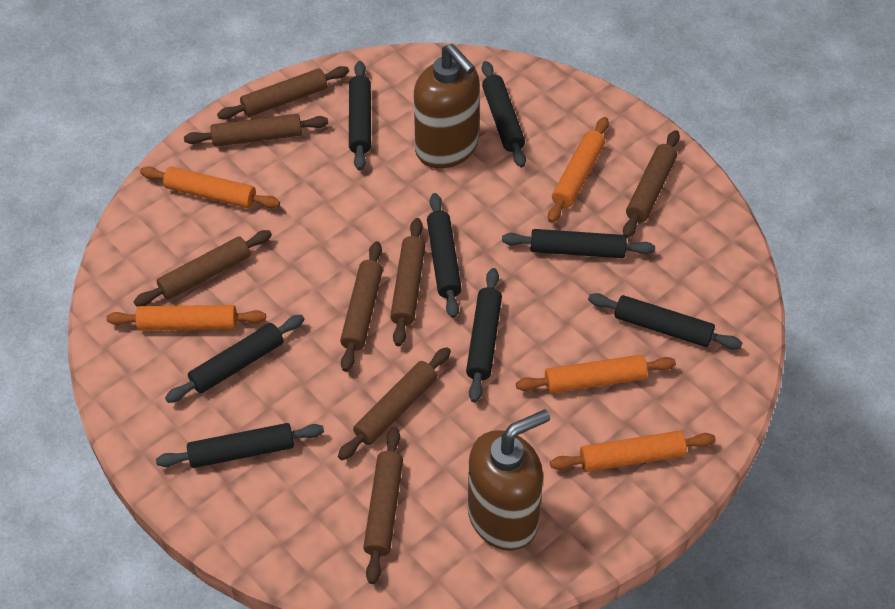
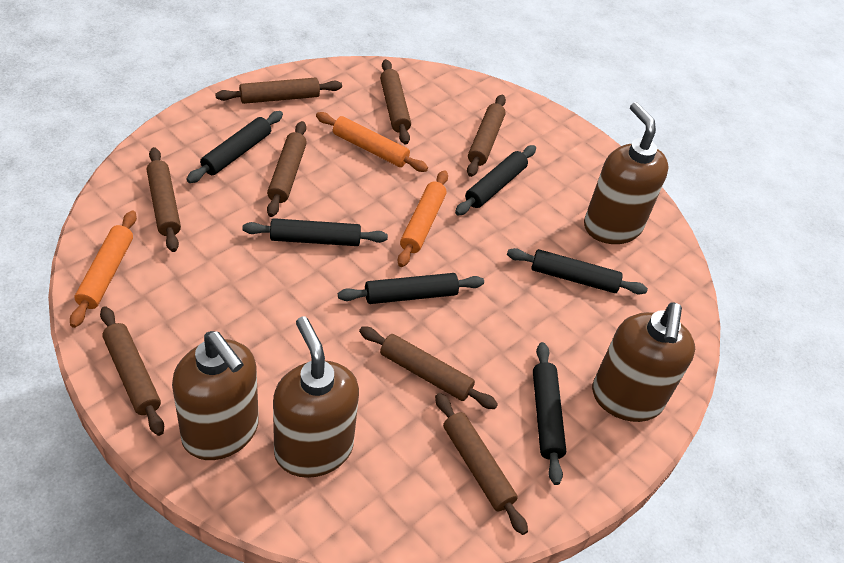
black rolling pin: [156,423,324,468] [165,315,305,403] [349,61,371,171] [427,193,462,318] [466,268,502,403] [482,61,526,167] [502,229,655,258] [588,293,742,349] = 8 -> [186,111,283,183] [242,218,388,246] [338,273,484,304] [455,145,536,215] [507,248,648,295] [533,342,566,485] = 6
brown soap dispenser: [414,44,480,169] [468,410,550,551] = 2 -> [172,331,259,460] [273,317,359,478] [584,102,669,244] [592,302,695,422] = 4
orange rolling pin: [106,305,266,330] [140,166,280,208] [516,355,676,393] [548,117,609,223] [550,431,716,472] = 5 -> [70,211,137,328] [316,112,428,172] [398,170,448,267] = 3

